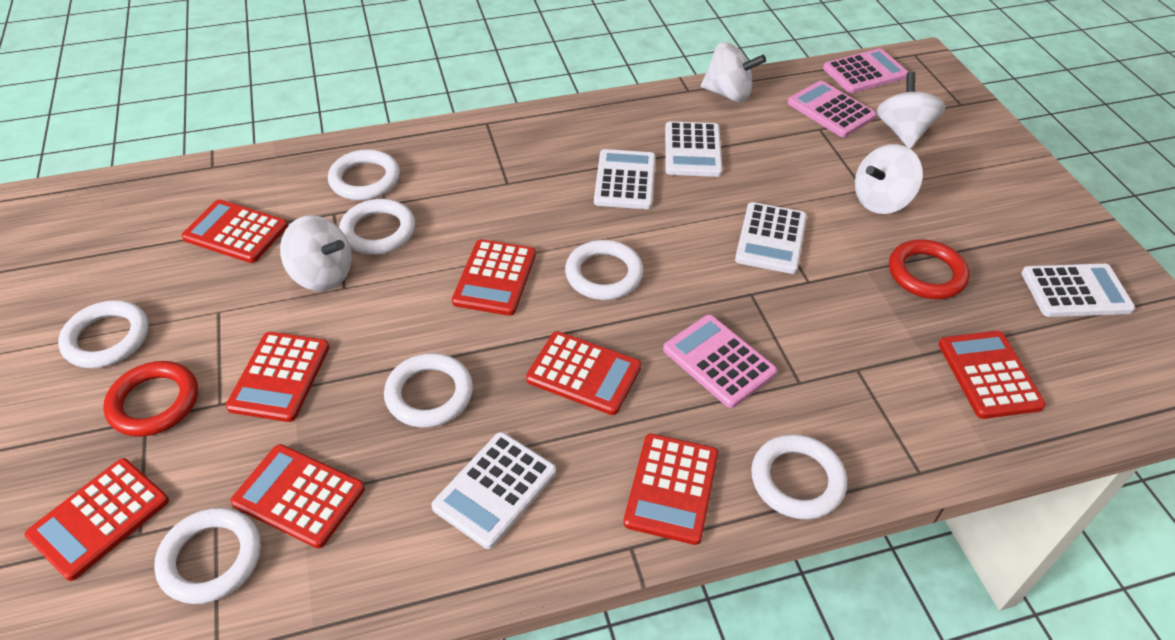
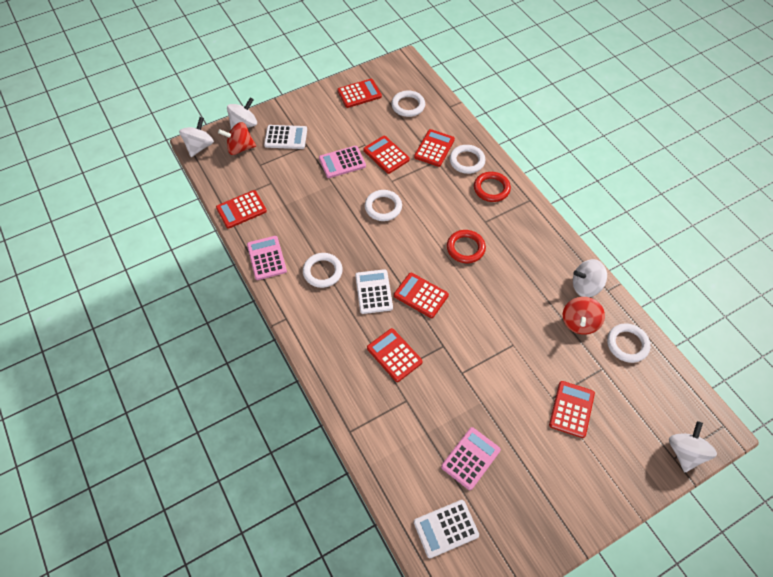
red calculator: [24,458,169,581] [181,200,288,263] [226,332,330,422] [231,444,365,548] [452,239,536,316] [526,331,641,415] [624,434,718,545] [938,331,1046,419] = 8 -> [216,190,267,228] [337,79,382,108] [363,136,410,174] [367,328,423,382] [394,273,449,318] [414,129,455,167] [549,381,595,438] = 7
red spinning top: none = 0 -> [218,122,256,155] [563,297,605,335] = 2
white calculator: [431,432,556,549] [594,149,656,209] [665,121,723,177] [735,202,807,274] [1021,264,1135,317] = 5 -> [264,125,307,149] [355,269,393,314] [414,500,479,558] = 3
white ring: [58,300,149,368] [154,508,261,604] [328,149,400,200] [339,199,415,255] [384,353,473,428] [565,240,644,300] [751,434,847,519] = 7 -> [303,253,343,288] [365,190,402,221] [391,90,425,117] [449,145,485,174] [607,323,651,363] = 5

